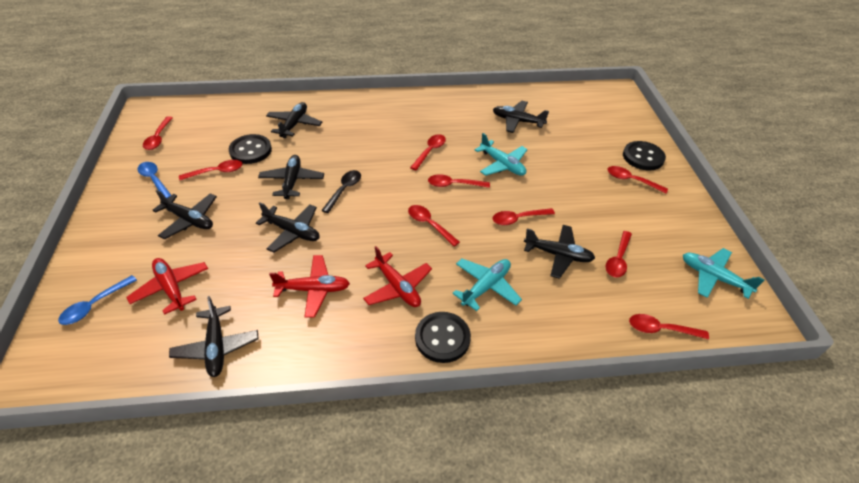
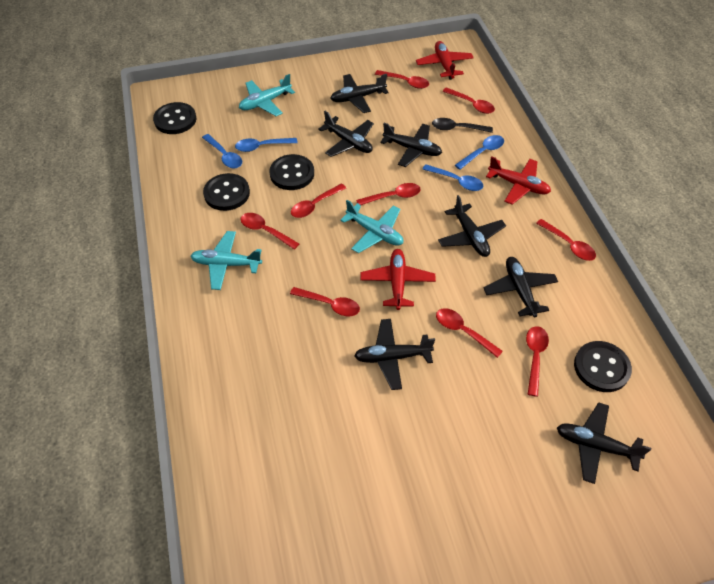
black button: [229,134,272,164] [415,312,471,363] [623,141,666,170] = 3 -> [153,102,196,134] [203,173,250,211] [269,154,314,190] [574,341,632,392] = 4
blue spoon: [58,275,137,325] [138,162,171,198] = 2 -> [202,134,242,168] [235,138,298,152] [422,164,483,191] [455,135,504,170] = 4

